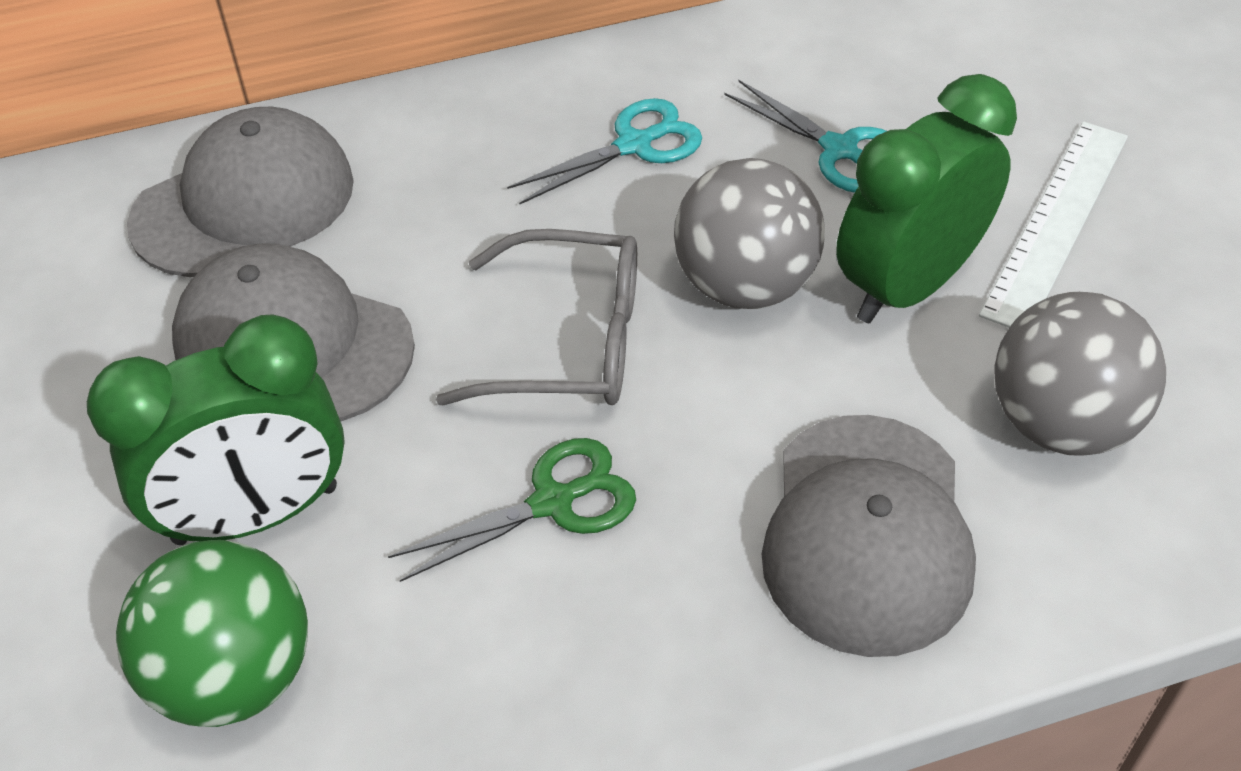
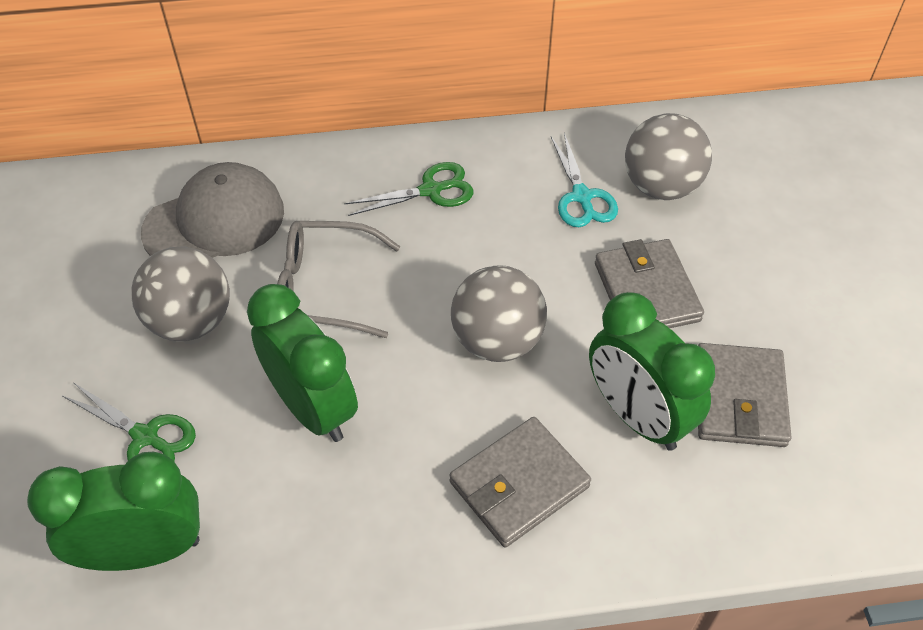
green ball: [116,540,308,727] = 1 -> none = 0
green clock: [87,314,345,545] [836,74,1017,323] = 2 -> [27,451,200,571] [247,284,358,442] [589,292,715,451] = 3
green scissors: [388,438,636,582] = 1 -> [63,383,196,461] [344,162,474,216] = 2
grey ball: [674,158,825,309] [994,292,1166,456] = 2 -> [131,246,230,341] [451,266,547,362] [625,113,712,200] = 3
grey cap: [127,107,354,277] [172,243,415,421] [762,415,976,657] = 3 -> [141,162,284,258] = 1
grey wallet: none = 0 -> [449,417,591,548] [595,239,704,328] [698,343,792,447] = 3
turquoise scissors: [507,98,702,205] [724,80,886,193] = 2 -> [551,133,618,227] = 1
white ruler: [979,121,1128,328] = 1 -> none = 0

